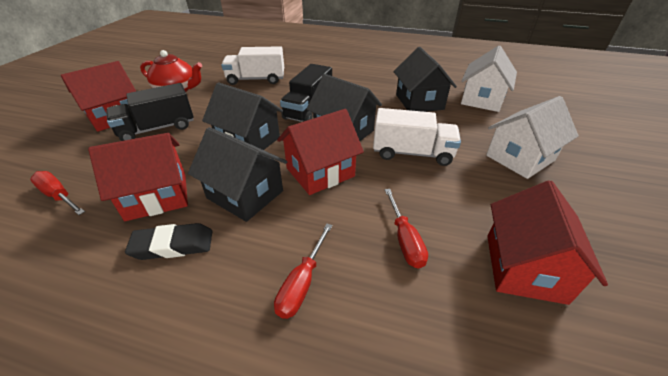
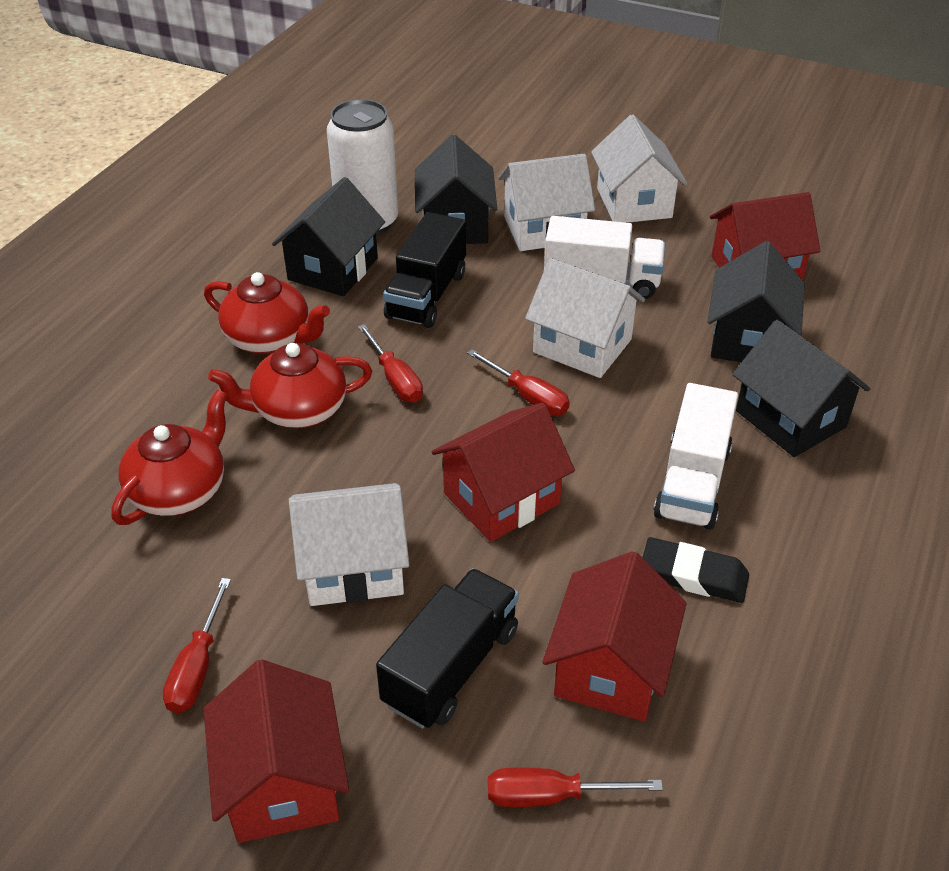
red screwdriver: [30,171,85,215] [274,224,333,319] [385,189,428,268] = 3 -> [163,578,231,713] [358,324,423,403] [467,349,570,415] [488,767,663,807] = 4
red teapot: [140,50,202,92] = 1 -> [111,389,228,525] [204,272,330,354] [208,343,372,428] = 3
white can: none = 0 -> [327,99,398,235] = 1
white house: [461,46,517,112] [486,96,579,179] = 2 -> [289,483,409,606] [498,154,595,251] [525,258,645,378] [591,115,687,223] = 4

